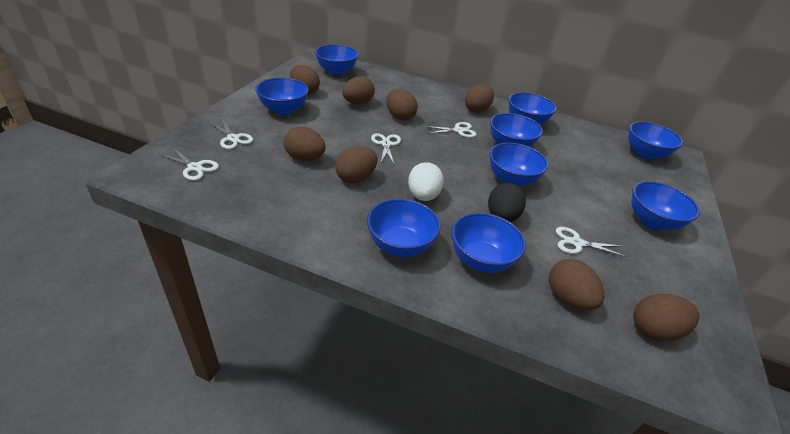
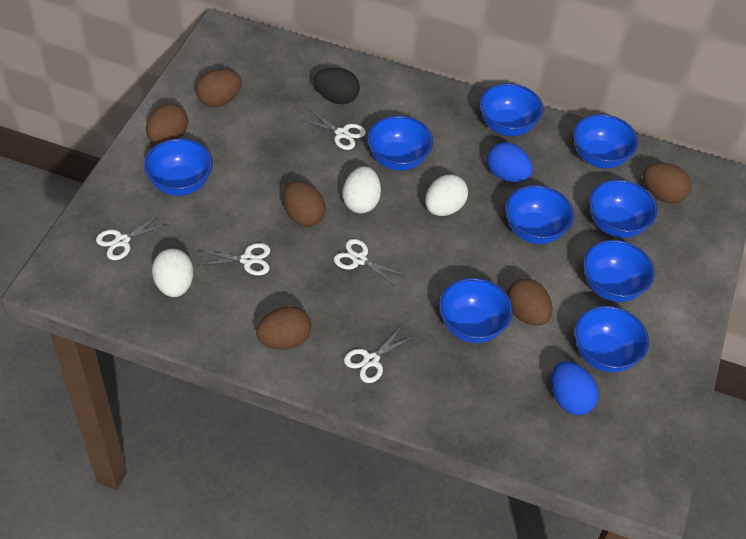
blue egg: none = 0 -> [487,142,533,182] [551,361,599,415] = 2
brown egg: [283,127,325,161] [290,65,320,95] [335,146,378,183] [342,76,375,104] [386,89,418,121] [465,84,494,113] [549,259,604,310] [634,294,699,341] = 8 -> [146,103,188,144] [196,69,242,107] [256,306,311,349] [283,181,326,227] [507,278,552,326] [643,163,691,203] = 6
white egg: [408,162,444,201] = 1 -> [152,249,194,297] [343,166,381,214] [425,175,468,216] = 3

